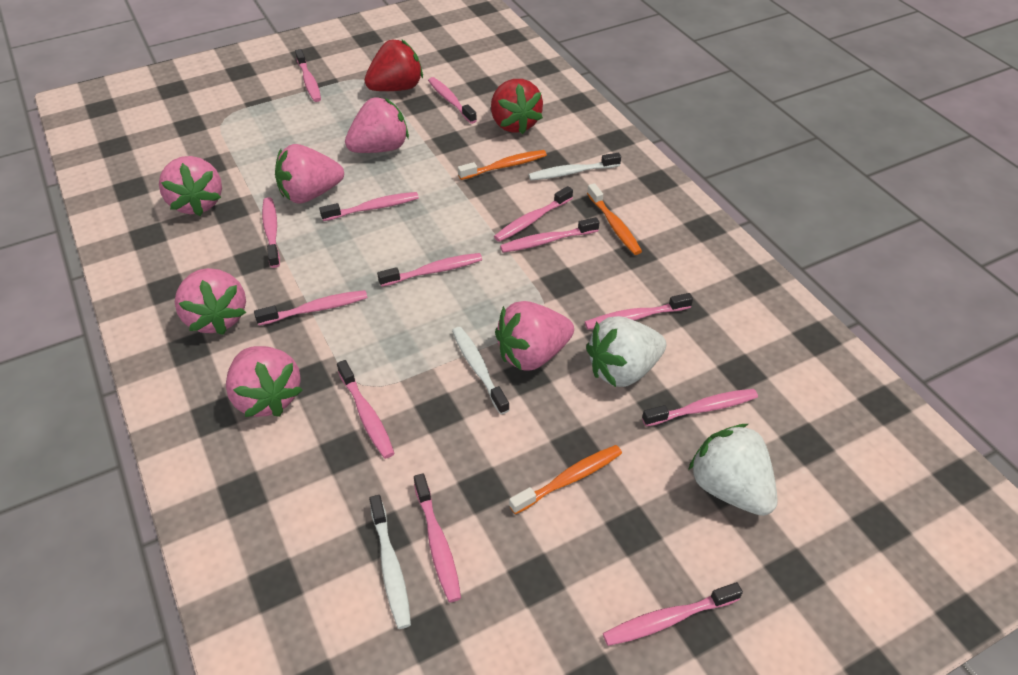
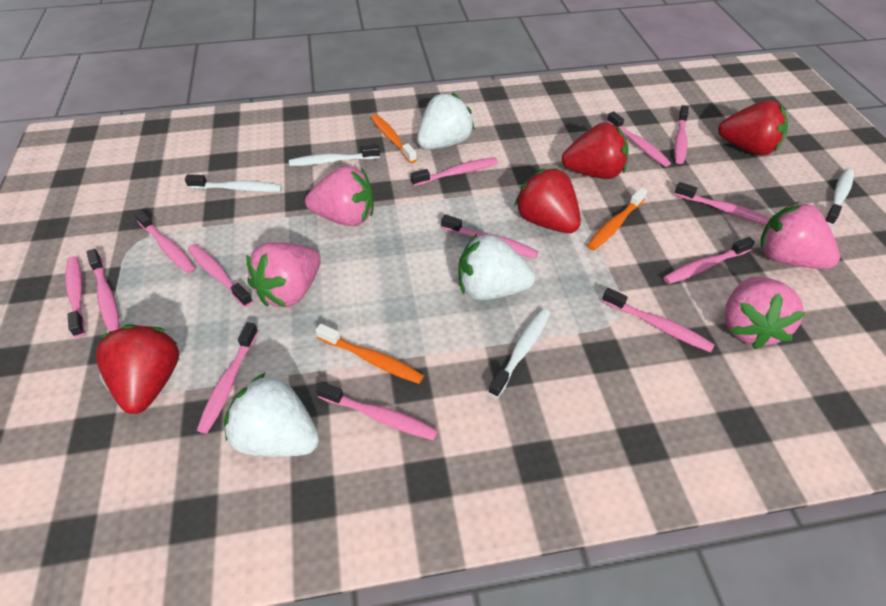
pink strawberry: [159,156,222,216] [175,268,246,335] [226,346,302,417] [275,144,344,204] [345,97,409,153] [495,301,574,371] = 6 -> [247,242,321,307] [305,166,373,226] [724,277,805,349] [761,202,840,269] = 4
red strawberry: [364,39,423,91] [491,79,543,134] = 2 -> [96,324,179,414] [514,168,581,233] [562,122,629,179] [718,100,788,156] = 4
white strawberry: [586,316,666,387] [688,424,778,516] = 2 -> [224,372,319,457] [417,93,475,150] [458,234,535,300] = 3
white toothbrush: [369,495,411,629] [452,327,510,415] [528,153,621,180] = 3 -> [185,174,282,192] [289,145,380,166] [488,309,550,398] [825,169,854,226] = 4

